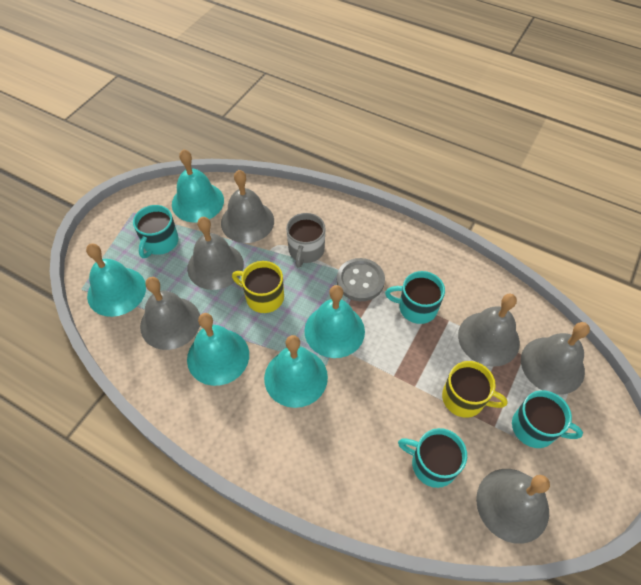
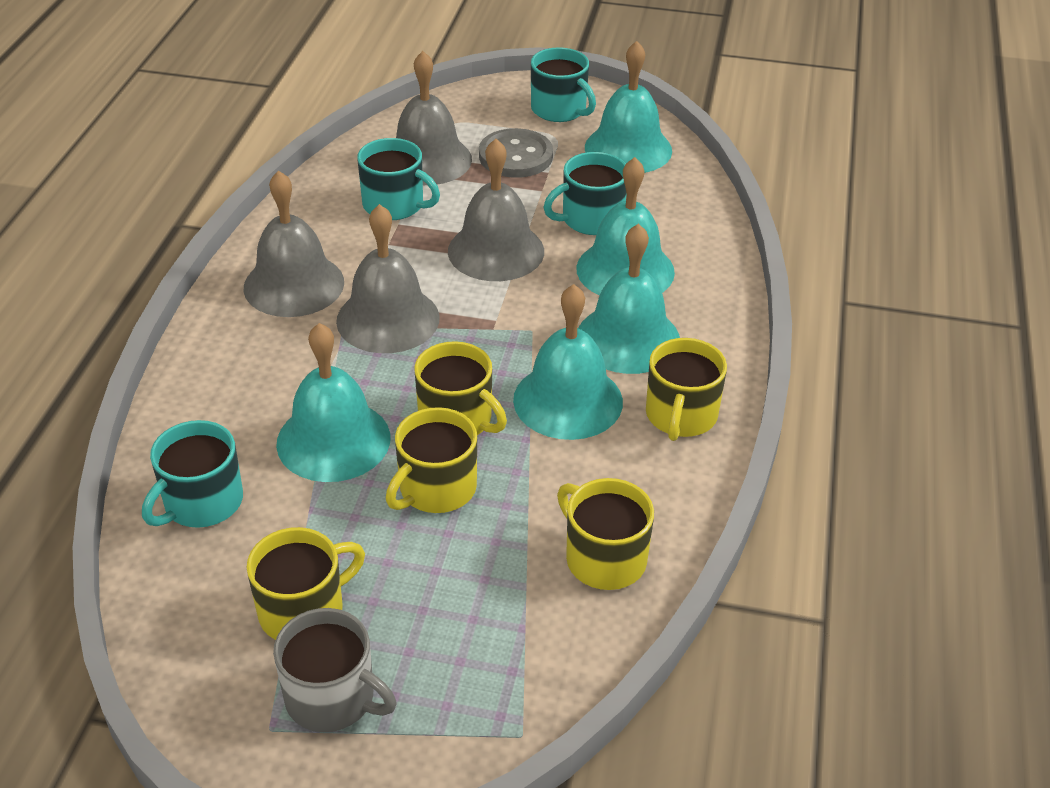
grey bell: [140,277,200,350] [187,217,244,290] [221,170,274,243] [458,294,520,367] [476,469,550,544] [521,322,590,395] = 6 -> [244,170,344,317] [336,204,440,353] [396,51,472,185] [448,139,544,281] = 4
yellow mug: [232,261,284,313] [442,361,507,418] = 2 -> [246,527,365,640] [386,407,477,513] [414,341,507,435] [557,478,654,590] [646,338,727,441] = 5

